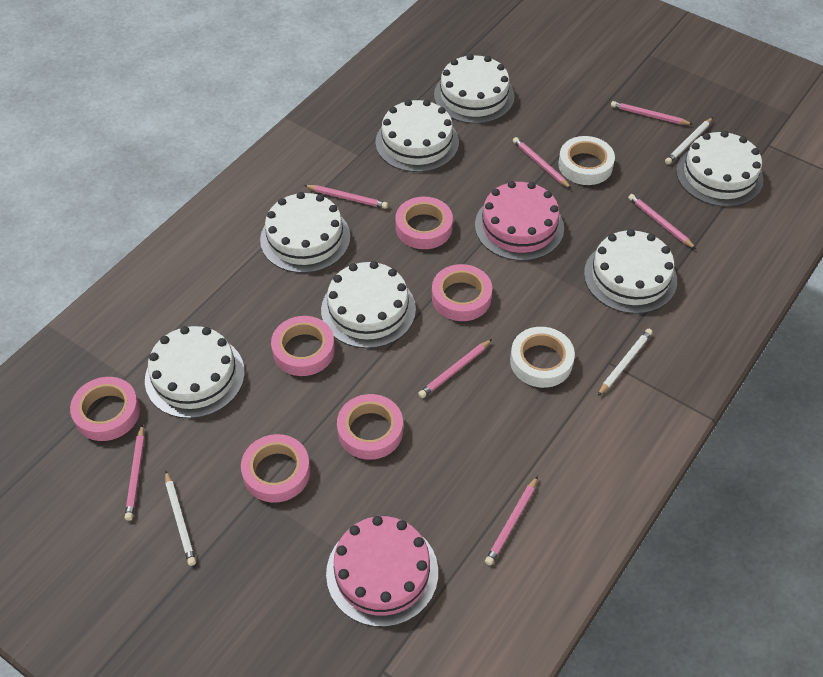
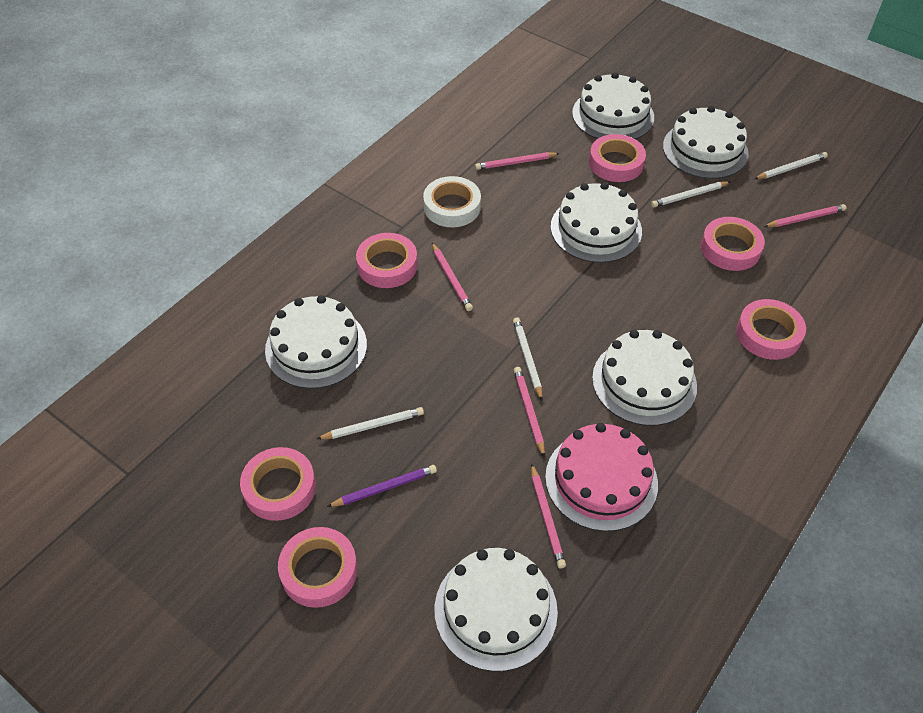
pink cake: [326,516,438,627] [475,181,564,261] = 2 -> [545,423,658,531] = 1
pink pencil: [125,424,145,521] [304,185,388,209] [418,339,492,398] [485,476,538,565] [513,137,572,189] [611,101,693,125] [628,194,696,249] = 7 -> [432,243,473,311] [475,152,560,170] [514,367,545,458] [531,463,566,569] [764,204,846,227] = 5
purple pencil: none = 0 -> [327,465,437,507] = 1
white cake: [145,326,245,418] [260,192,350,273] [321,261,416,348] [375,99,459,172] [434,54,515,124] [584,229,677,314] [676,131,764,207] = 7 -> [265,295,367,389] [435,548,558,672] [551,182,642,263] [572,72,654,139] [592,330,697,426] [663,106,749,179] = 6
white pencil: [165,470,196,566] [598,329,653,396] [665,117,713,164] = 3 -> [317,407,424,439] [513,317,543,401] [651,181,730,207] [754,152,828,179] = 4
white tape: [510,327,575,388] [558,136,615,185] = 2 -> [423,176,481,227] = 1

